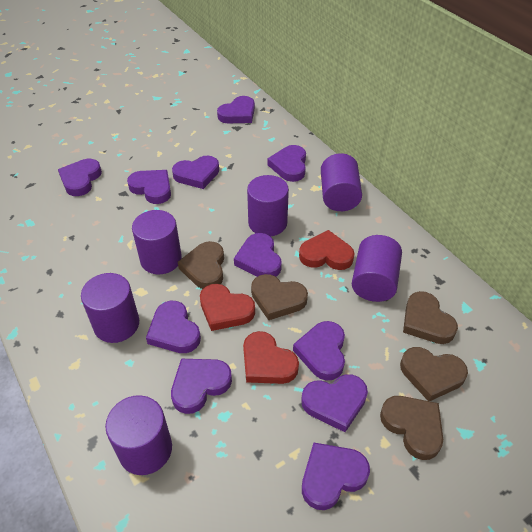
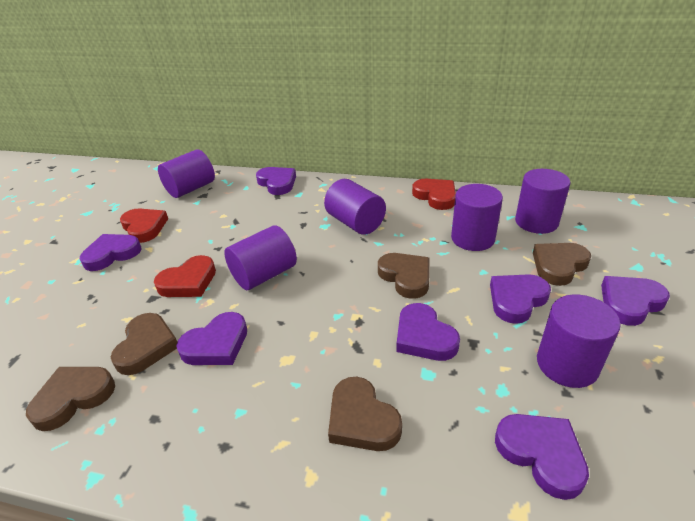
purple heart: [58,159,102,196] [127,170,171,204] [146,301,201,353] [171,359,232,414] [172,156,219,189] [217,96,255,123] [234,233,282,277] [267,145,306,182] [293,321,345,381] [301,374,368,432] [302,443,370,510] = 11 -> [80,234,142,271] [176,312,247,365] [256,167,296,195] [396,303,460,361] [490,274,551,324] [495,414,589,500] [601,276,670,326] = 7

